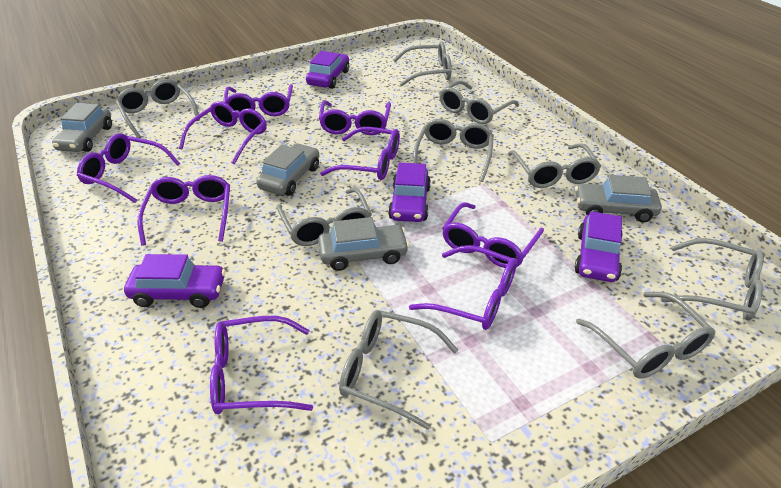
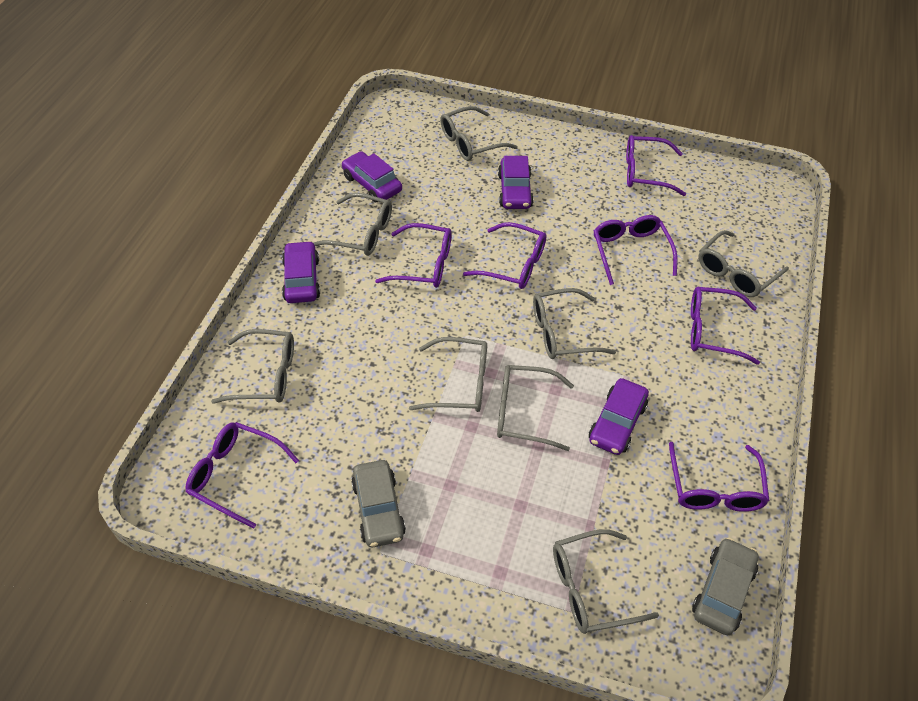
grey car: [52,103,112,152] [256,143,319,196] [318,217,409,271] [575,175,662,222] = 4 -> [351,460,406,547] [692,538,759,635] = 2
grey glasses: [116,79,200,138] [276,188,372,246] [339,310,458,430] [393,42,452,86] [413,119,494,182] [439,80,519,124] [508,143,601,188] [576,292,715,379] [661,238,764,321] = 9 -> [211,329,294,404] [313,193,392,256] [409,337,487,412] [440,106,518,161] [497,365,574,451] [533,288,616,359] [553,529,659,634] [698,230,789,297] = 8
purple glasses: [77,133,180,203] [138,175,230,246] [179,101,267,165] [210,316,313,415] [223,84,293,117] [319,100,391,135] [320,127,400,180] [409,245,517,330] [442,202,544,268] = 9 -> [185,422,299,528] [375,223,452,288] [463,222,547,289] [594,215,677,285] [626,135,686,196] [669,442,770,512] [691,287,760,365] = 7

